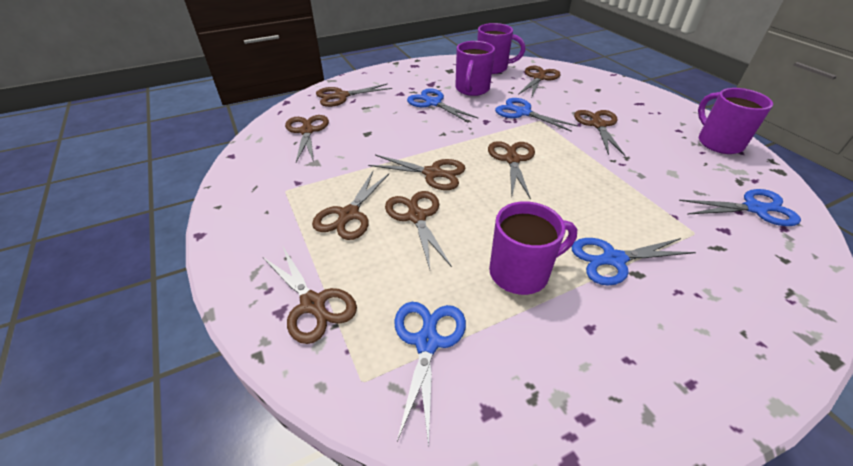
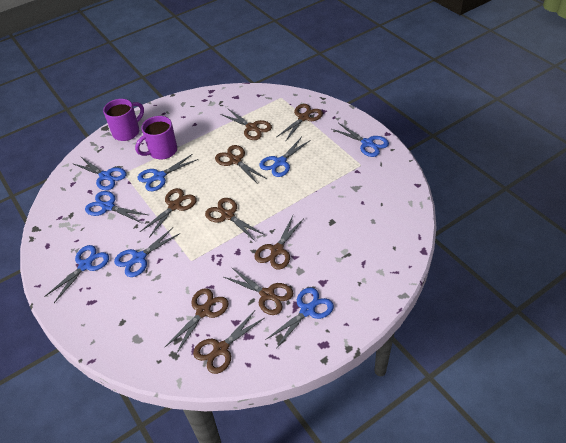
blue scissors: [394,302,466,446] [407,88,478,123] [495,98,578,132] [572,238,696,286] [679,189,801,226] = 5 -> [44,245,109,303] [72,156,127,190] [85,191,148,223] [114,228,181,277] [138,154,198,191] [259,137,311,177] [265,287,334,349] [332,123,389,157] = 8
purple mug: [455,41,495,96] [477,23,525,74] [489,201,577,295] [698,88,773,154] = 4 -> [103,99,144,141] [135,116,177,159] = 2

